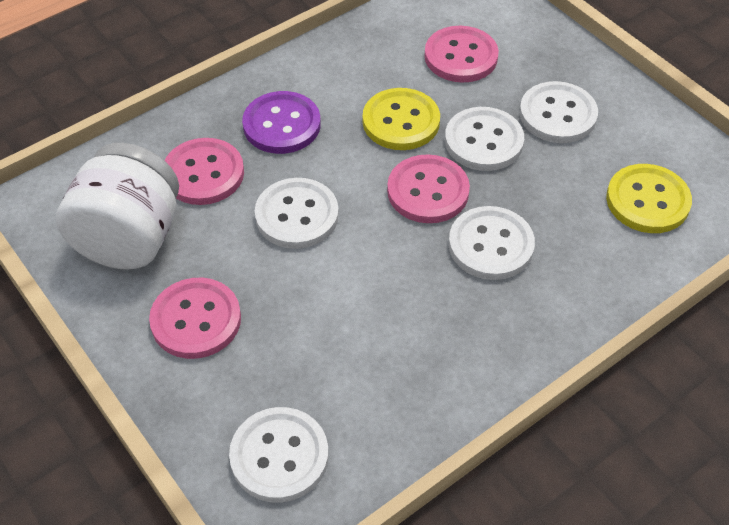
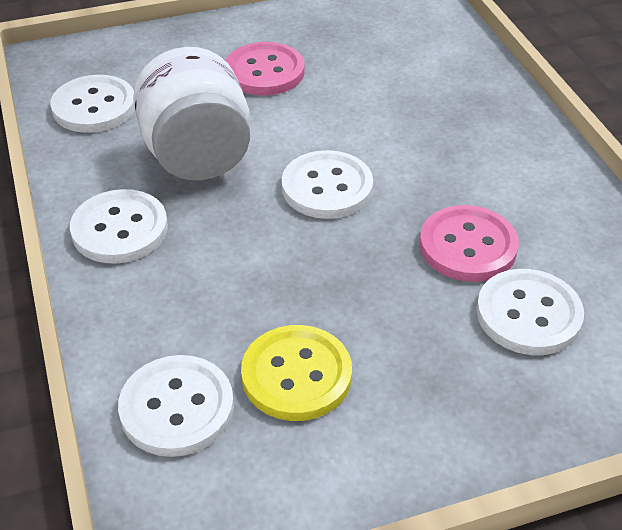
pink button: [149,278,241,359] [164,138,244,205] [387,154,470,223] [424,26,499,83] = 4 -> [225,42,305,96] [420,205,519,282] = 2
purple button: [242,91,321,154] = 1 -> none = 0
yellow button: [363,88,440,150] [606,164,692,233] = 2 -> [241,325,352,421] = 1

